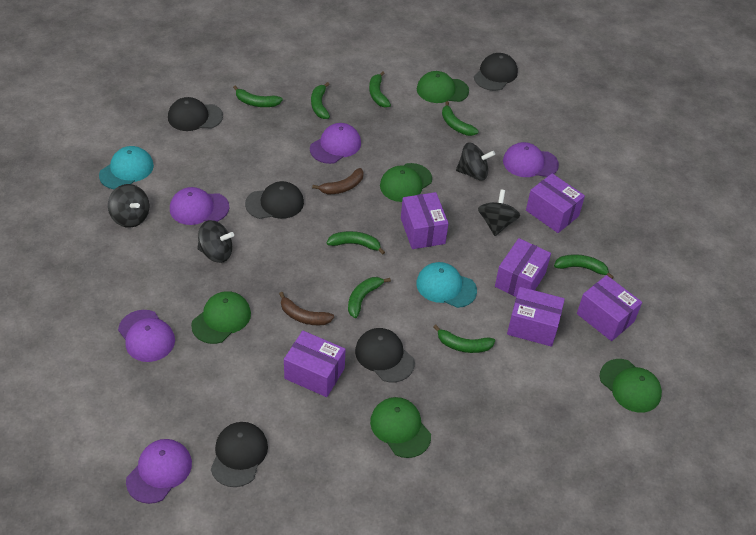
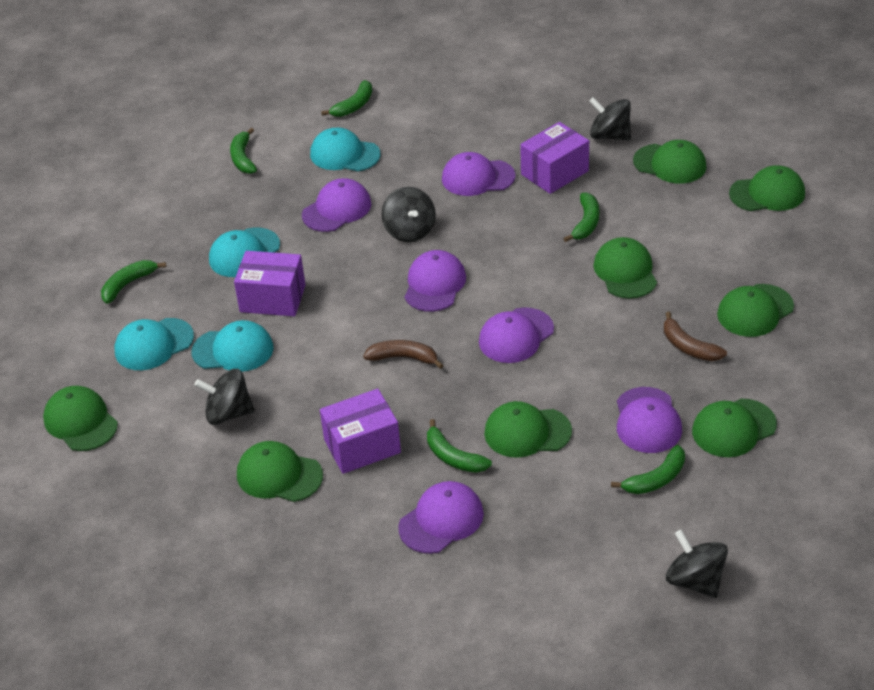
black cap: [168,97,223,131] [211,422,268,487] [245,181,304,219] [355,328,415,382] [474,53,518,91] = 5 -> none = 0
green banana: [233,85,283,107] [311,82,330,119] [327,231,385,254] [348,277,391,318] [369,71,391,108] [433,325,495,353] [442,101,479,136] [554,254,614,279] = 8 -> [101,260,166,304] [230,128,257,174] [321,80,372,117] [427,419,492,473] [563,193,599,242] [611,445,685,494] = 6
green cap: [191,291,251,344] [370,397,431,458] [380,163,432,202] [417,71,469,103] [600,359,662,413] = 5 -> [43,386,118,451] [237,441,323,502] [484,401,572,458] [593,237,657,299] [633,140,706,184] [692,399,777,457] [717,284,794,337] [729,165,805,211] = 8
purple box: [284,331,346,397] [401,192,449,249] [495,238,551,297] [507,287,565,347] [526,173,585,233] [577,275,642,341] = 6 -> [234,251,305,316] [320,389,401,474] [520,122,589,194] = 3
purple cap: [118,310,175,362] [126,439,192,504] [170,187,229,225] [310,123,361,164] [503,142,559,177] = 5 -> [302,178,371,232] [398,481,484,554] [405,250,466,312] [442,152,515,196] [479,307,554,363] [617,387,682,453] = 6
turquoise cap: [99,146,154,189] [416,262,477,308] = 2 -> [114,318,194,370] [191,320,274,372] [209,227,280,277] [310,127,381,172] = 4

